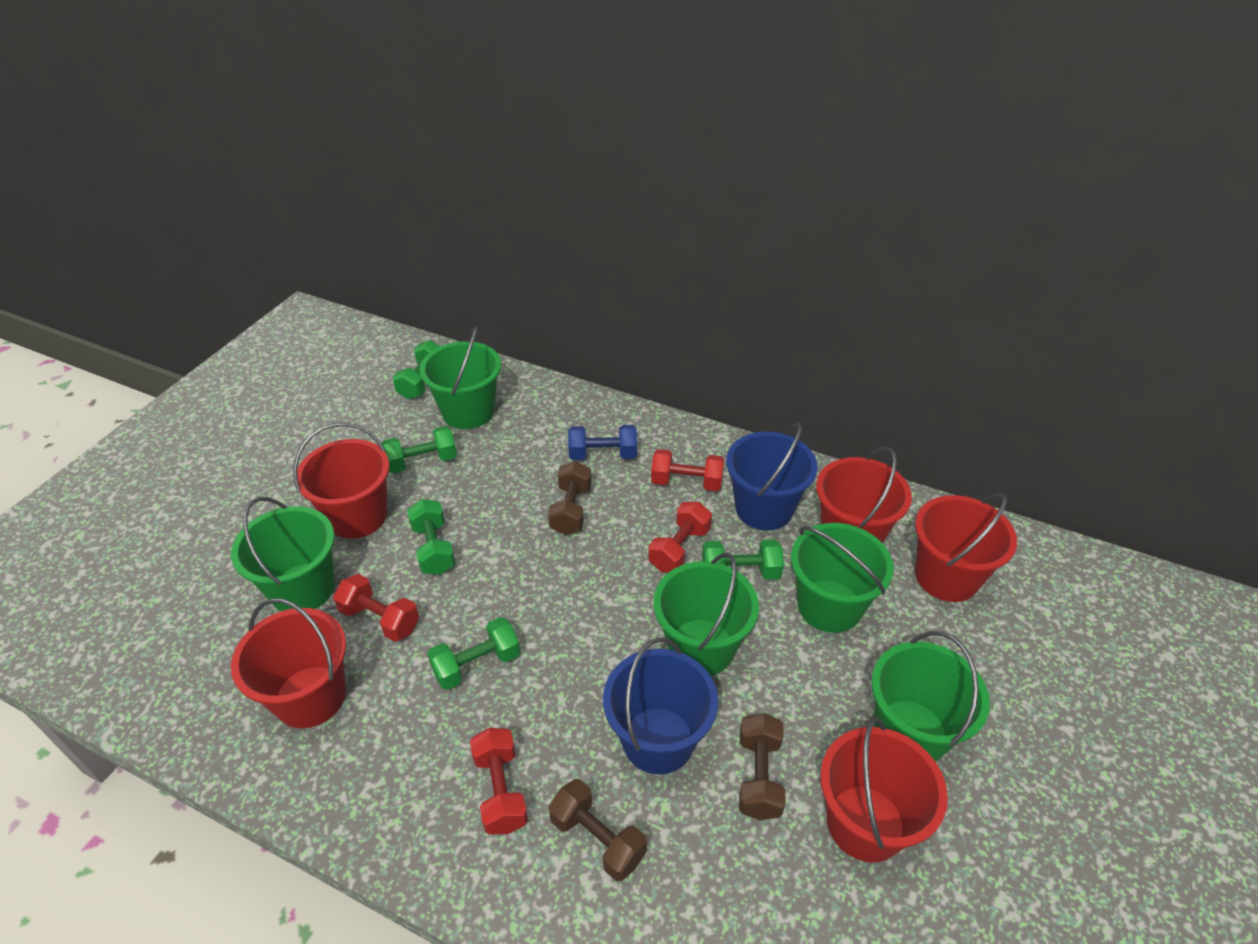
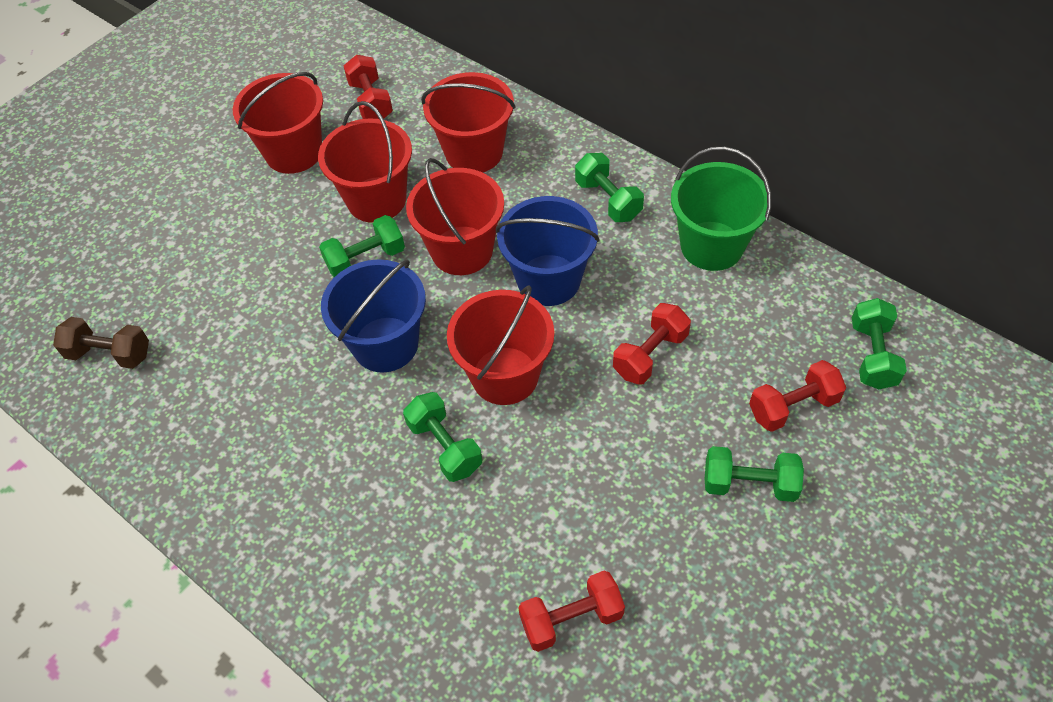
blue dumbbell: [568,425,637,460] = 1 -> none = 0
brown dumbbell: [548,461,592,535] [548,779,647,881] [739,713,786,820] = 3 -> [53,317,149,369] = 1
green bucket: [231,497,335,611] [420,327,501,429] [653,553,759,676] [791,523,894,633] [872,631,990,762] = 5 -> [671,146,771,271] = 1

